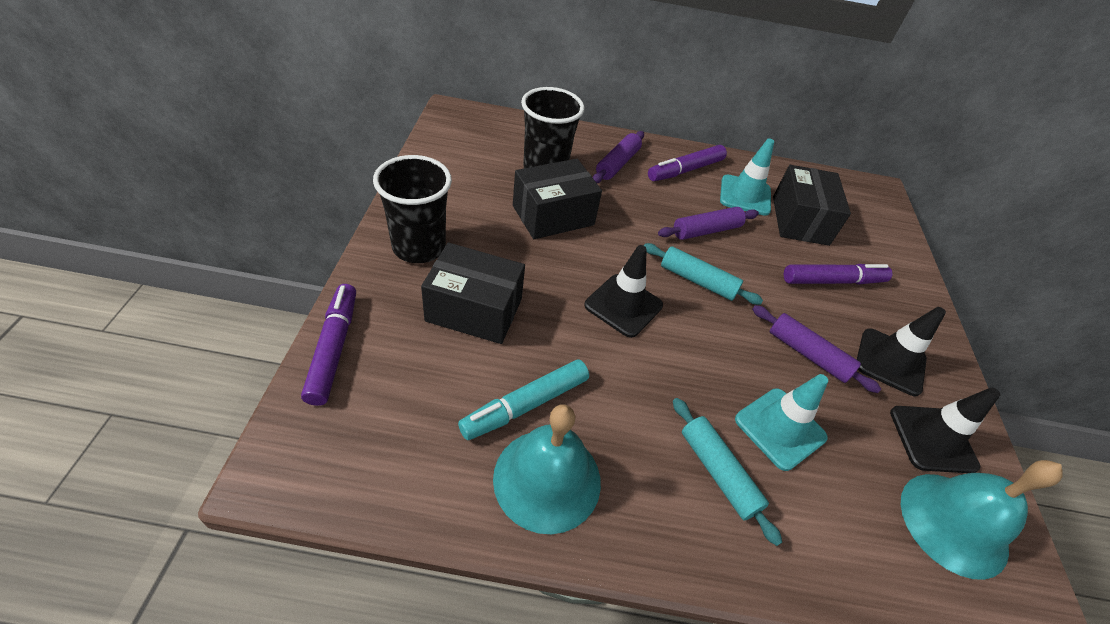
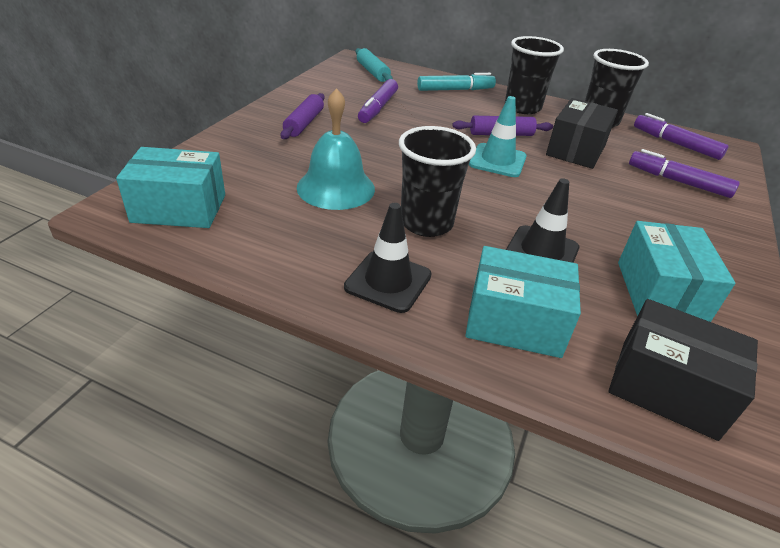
black box: [421,243,525,344] [513,159,602,239] [773,165,851,246] = 3 -> [546,98,618,169] [608,299,758,441] = 2
black cup: [373,155,452,263] [521,87,584,168] = 2 -> [399,126,476,237] [505,36,564,114] [585,49,649,128] = 3
black traffic cone: [584,245,663,338] [857,307,946,396] [890,387,1000,473] = 3 -> [344,203,432,313] [506,178,579,263] = 2
purple rolling pin: [593,131,644,183] [658,207,759,240] [752,305,881,393] = 3 -> [281,93,325,139] [452,116,553,136] = 2
turquoise bell: [493,405,601,534] [901,460,1063,580] = 2 -> [297,88,375,210] = 1
turquoise box: none = 0 -> [116,147,225,228] [465,246,581,358] [618,221,736,322] = 3
turquoise rolling pin: [644,243,763,305] [673,398,782,546] = 2 -> [356,48,393,82] = 1
turquoise traffic cone: [720,138,774,216] [735,374,828,471] = 2 -> [469,96,526,177] = 1

